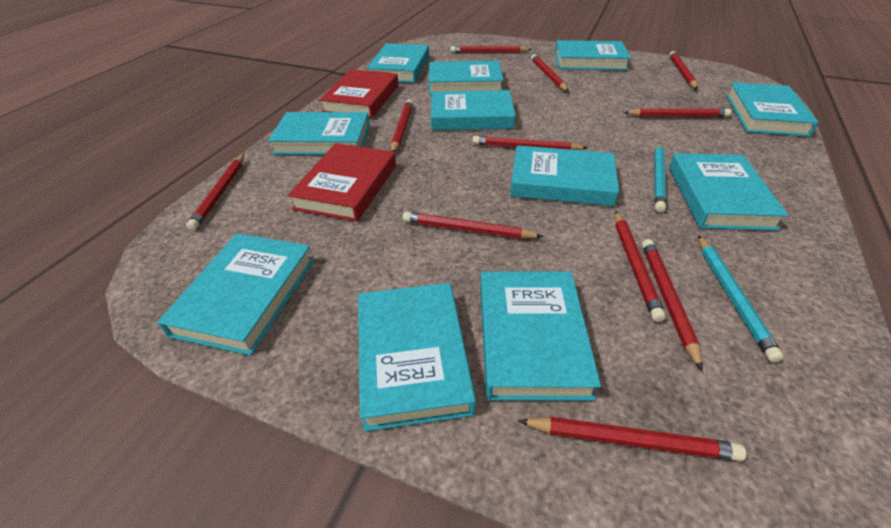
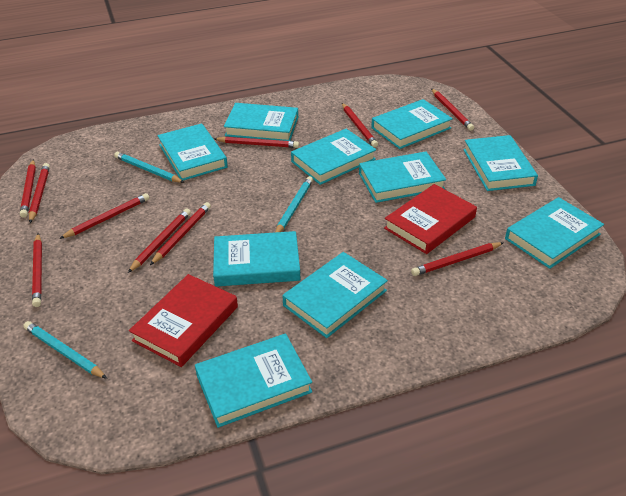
red pencil: [186,154,244,231] [391,100,413,153] [403,212,543,239] [451,46,532,53] [472,136,588,150] [518,417,746,461] [531,54,569,92] [615,211,666,322] [623,108,731,117] [642,239,703,371] [669,51,698,90] = 11 -> [20,159,36,218] [29,163,50,223] [32,234,42,307] [59,193,149,239] [128,208,191,273] [150,202,211,265] [214,137,299,148] [342,103,378,147] [411,242,504,276] [431,89,474,131] = 10
turquoise book: [157,233,314,356] [268,112,370,155] [358,283,476,431] [367,43,429,83] [429,60,504,94] [431,90,516,130] [480,272,601,401] [510,145,619,206] [555,40,631,70] [669,153,788,231] [726,82,819,137] = 11 -> [158,123,228,181] [195,334,312,428] [213,231,301,287] [224,103,298,141] [282,252,388,338] [291,129,376,185] [359,152,446,203] [371,99,453,149] [463,135,538,191] [505,197,604,269] = 10
turquoise pencil: [654,142,666,212] [698,235,784,363] = 2 -> [23,321,107,379] [114,152,184,183] [275,176,313,232] = 3

